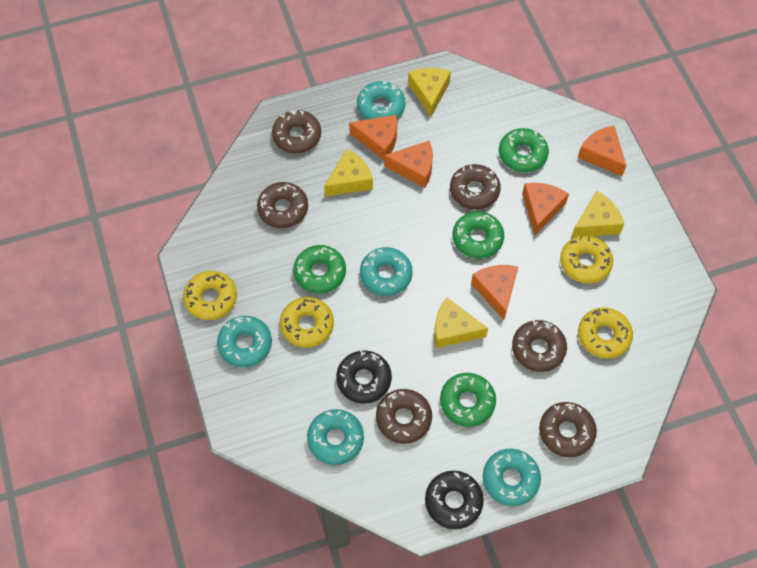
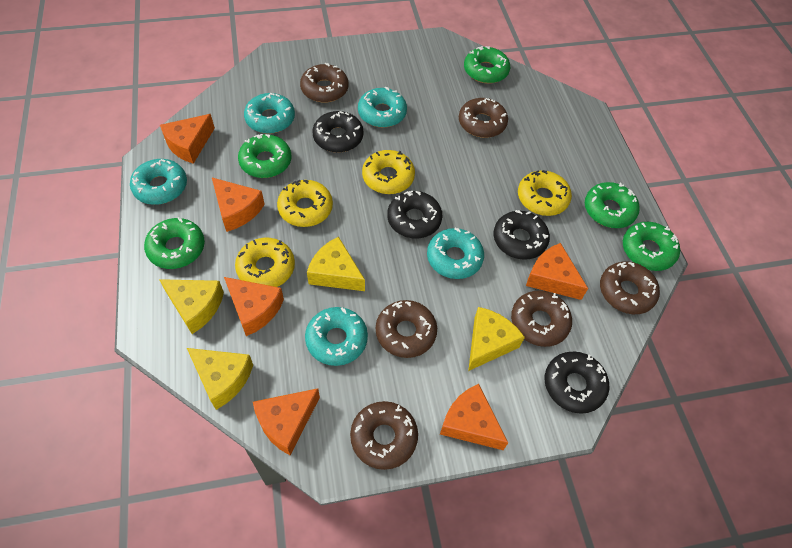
black donut: [336,350,392,404] [425,471,484,529] = 2 -> [312,111,364,153] [387,191,443,238] [493,210,550,260] [545,352,610,414] = 4
green donut: [293,245,346,294] [440,373,496,427] [453,211,504,259] [499,128,549,172] = 4 -> [144,217,205,269] [238,134,291,178] [464,46,510,84] [585,182,640,228] [623,222,680,271] = 5
orange cheese: [349,115,397,160] [384,141,433,188] [471,265,518,320] [522,183,569,235] [578,126,626,176] = 5 -> [160,114,215,164] [212,178,265,232] [224,277,284,336] [253,388,320,455] [440,384,508,450] [526,243,588,300] = 6

